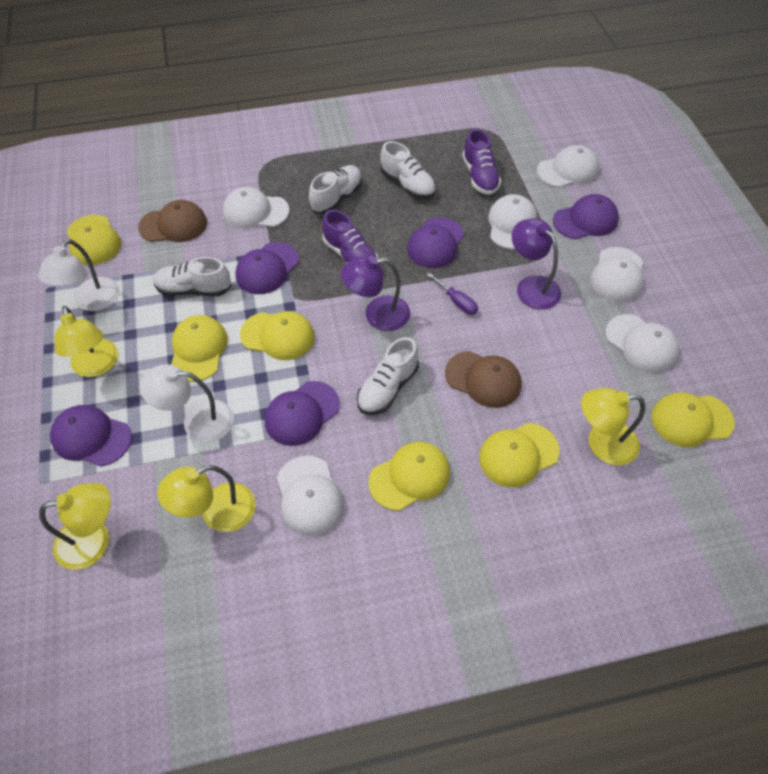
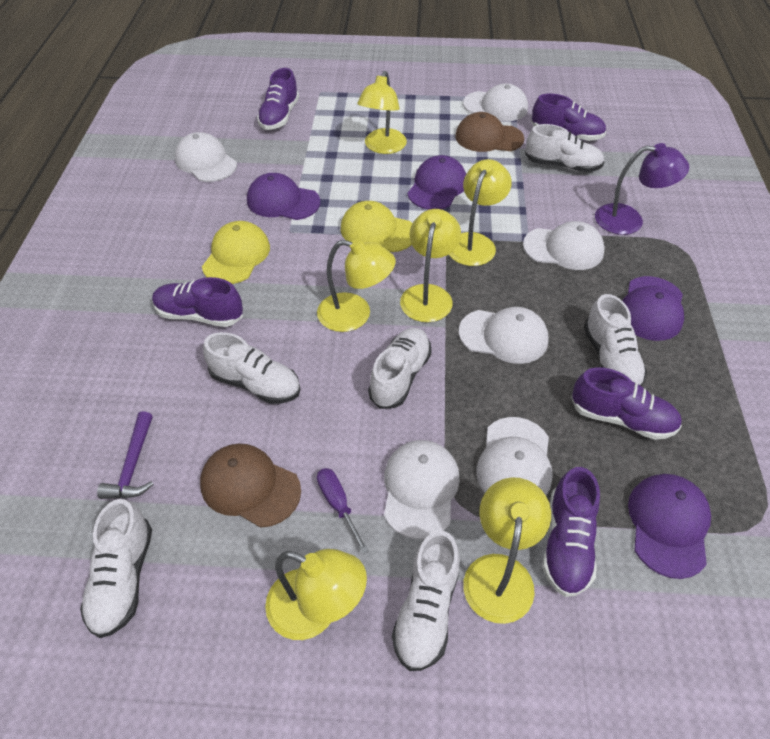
purple cap: [50,405,132,467] [235,242,299,294] [265,381,340,446] [407,217,464,268] [553,194,619,239] = 5 -> [247,173,320,220] [407,155,466,210] [622,276,684,341] [628,474,711,579] = 4
purple hammer: none = 0 -> [97,411,153,499] = 1
purple lamp: [341,256,410,331] [512,218,561,310] = 2 -> [595,143,689,235] = 1
purple shoe: [322,210,378,264] [462,129,501,195] = 2 -> [152,277,243,327] [257,68,299,130] [531,94,606,141] [542,467,600,597] [571,367,682,440] = 5
white lamp: [38,239,119,311] [140,364,234,443] = 2 -> none = 0
white shoe: [153,257,232,296] [309,165,362,214] [357,337,419,415] [380,141,436,199] = 4 -> [80,499,152,638] [203,332,300,404] [368,328,432,409] [392,530,460,671] [525,124,604,172] [584,294,647,386] = 6
yellow cap: [67,215,121,265] [171,315,228,382] [240,311,315,360] [368,442,450,511] [479,423,560,487] [652,392,735,447] = 6 -> [202,221,270,284] [341,201,412,252] = 2
yellow lamp: [39,483,111,570] [54,306,118,377] [157,465,255,532] [581,388,645,465] = 4 -> [265,549,367,640] [317,238,396,332] [357,71,407,154] [400,209,461,322] [449,159,512,266] [463,477,551,624] = 6

